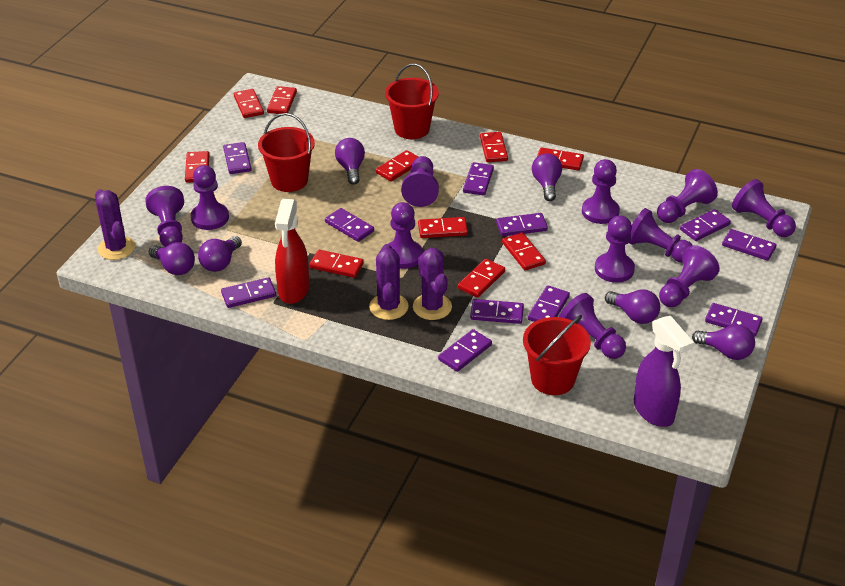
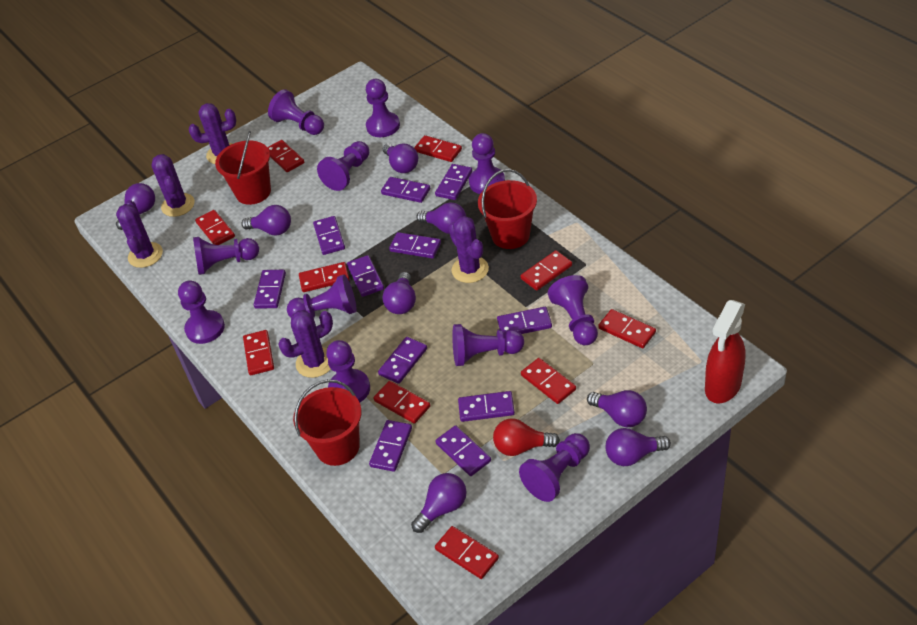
purple cactus: [95,189,135,260] [369,244,409,320] [413,248,452,320] = 3 -> [116,200,163,268] [152,154,195,217] [189,103,236,164] [278,310,333,378] [449,216,489,283] = 5
purple light bulb: [149,242,195,275] [198,236,242,272] [335,138,365,185] [532,153,562,201] [605,290,660,324] [692,324,755,360] = 6 -> [116,183,155,230] [241,205,291,236] [383,143,418,173] [383,272,416,314] [411,473,466,533] [416,202,466,234] [587,390,647,427] [606,428,671,466] = 8
purple spray bottle: [634,316,694,427] = 1 -> none = 0
red light bulb: none = 0 -> [493,419,560,456] = 1

